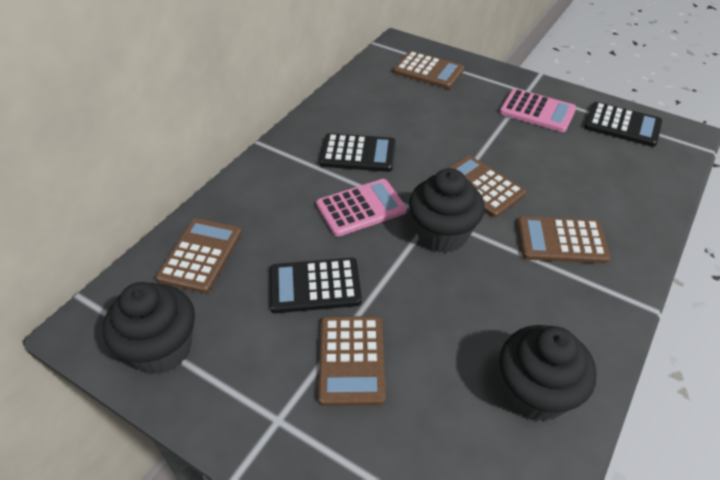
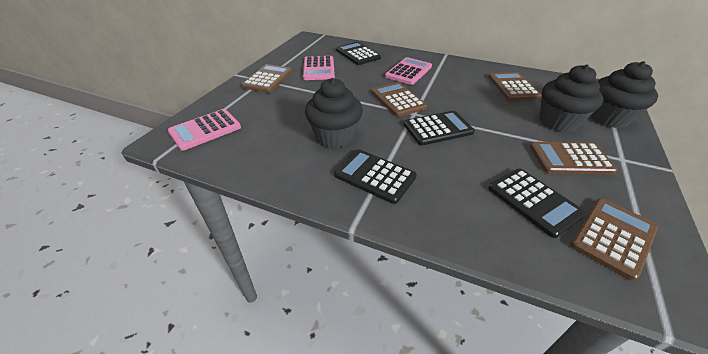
black calculator: [270,258,362,313] [319,133,396,172] [584,102,662,147] = 3 -> [334,149,417,204] [336,42,381,65] [404,111,475,146] [488,169,586,238] = 4
pink calculator: [316,179,407,237] [500,89,576,132] = 2 -> [168,109,241,151] [303,56,335,80] [385,57,432,85] = 3

